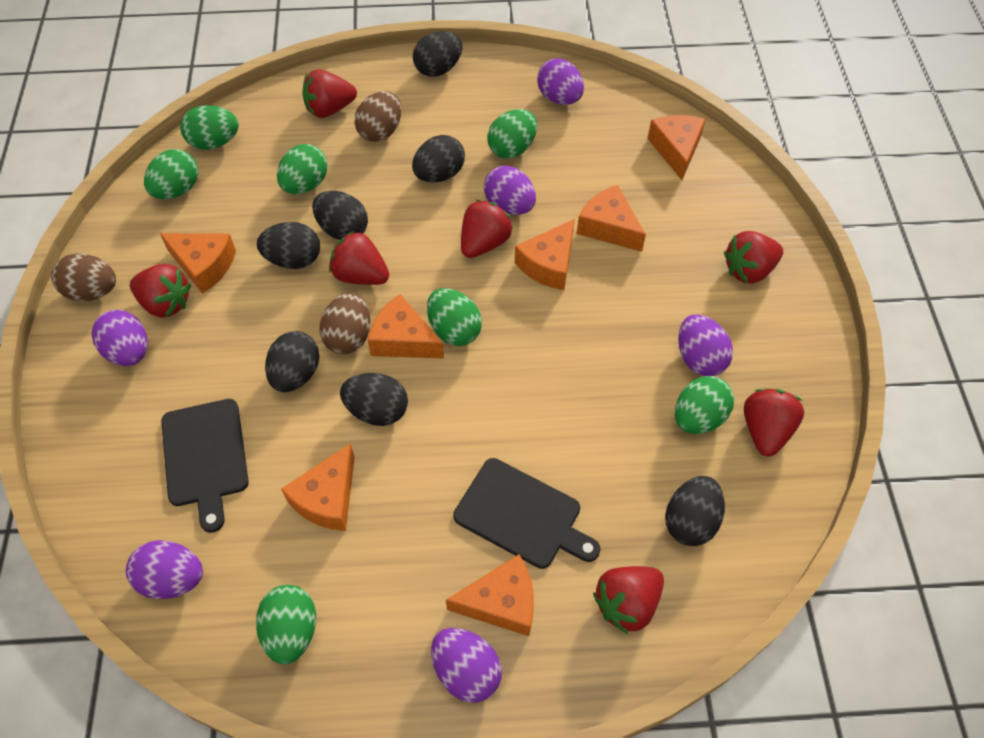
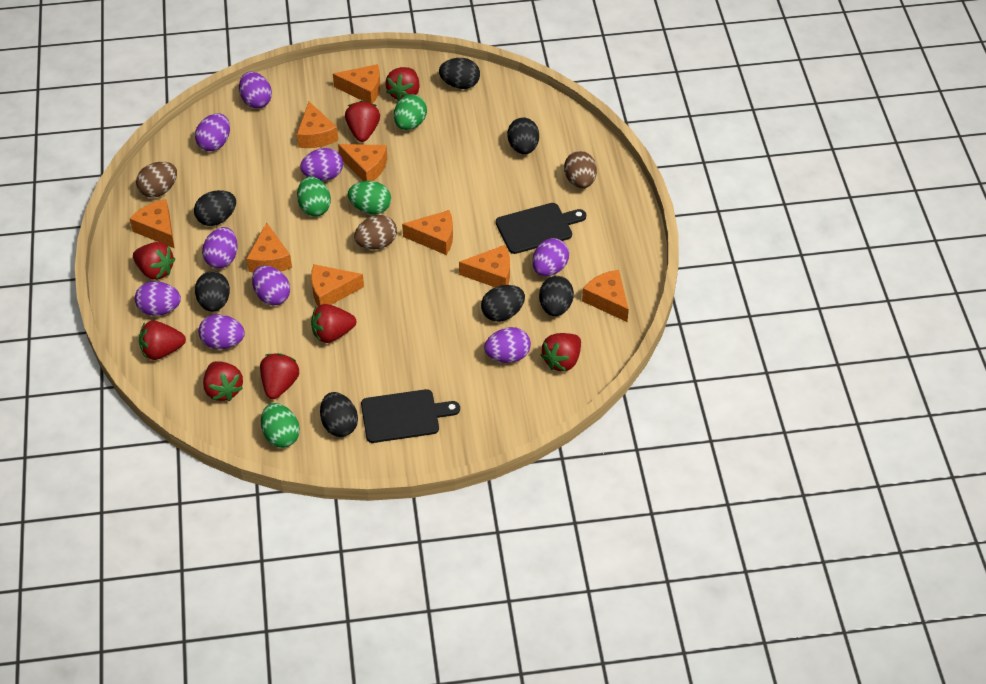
green egg: [144,149,198,199] [180,105,239,150] [256,585,316,664] [277,144,328,194] [427,288,482,346] [487,109,537,159] [675,376,734,434] = 7 -> [261,403,300,448] [297,177,331,217] [348,181,391,214] [394,94,427,130] = 4
orange cheese: [160,233,236,294] [281,443,354,531] [368,294,444,359] [446,555,534,636] [515,219,575,290] [577,185,646,252] [647,115,706,180] = 7 -> [129,199,175,248] [246,223,292,272] [297,102,338,148] [311,264,364,307] [333,64,380,104] [338,144,387,181] [402,210,453,255] [459,245,510,287] [582,270,629,322] = 9
purple egg: [91,310,148,366] [126,540,203,599] [431,628,502,703] [484,166,536,215] [537,59,584,105] [678,314,733,376] = 6 -> [135,281,181,316] [195,114,230,151] [198,314,245,349] [202,227,238,269] [239,72,272,108] [252,266,290,305] [300,148,343,181] [484,327,531,363] [532,238,569,276] = 9
red strawberry: [130,264,191,318] [302,69,357,118] [329,231,389,285] [461,200,513,258] [593,566,664,634] [724,231,783,284] [744,388,804,456] = 7 -> [133,242,175,280] [139,321,186,360] [203,361,243,401] [260,353,299,399] [311,304,356,343] [345,101,380,142] [386,67,420,101] [540,333,581,371] = 8

